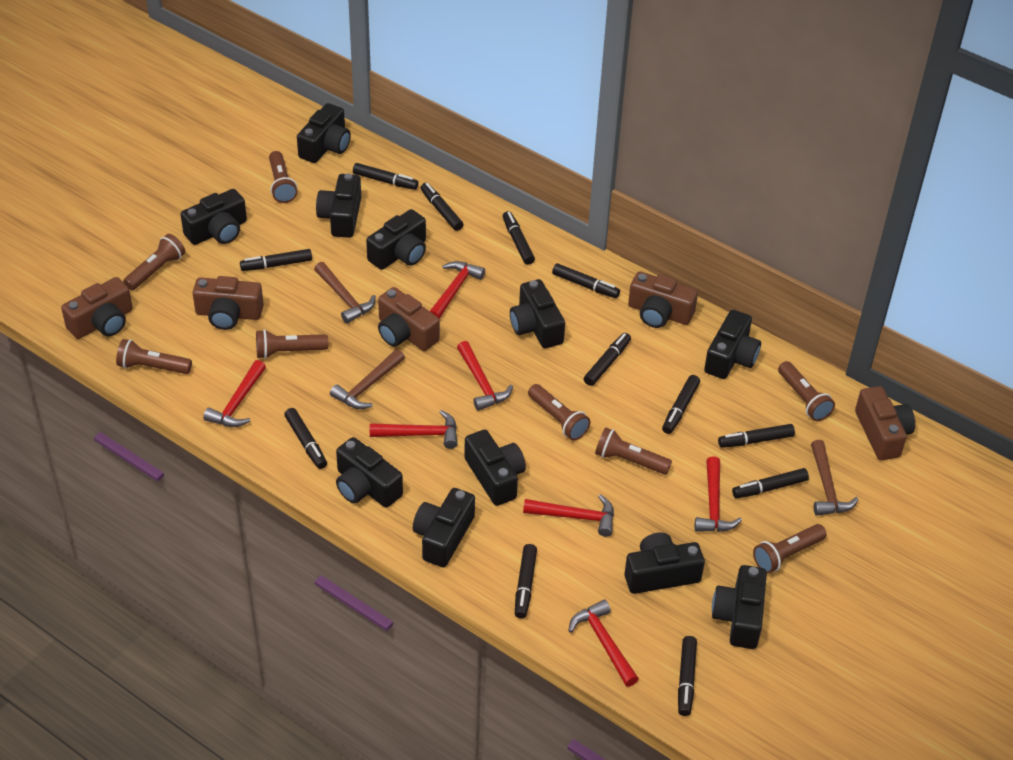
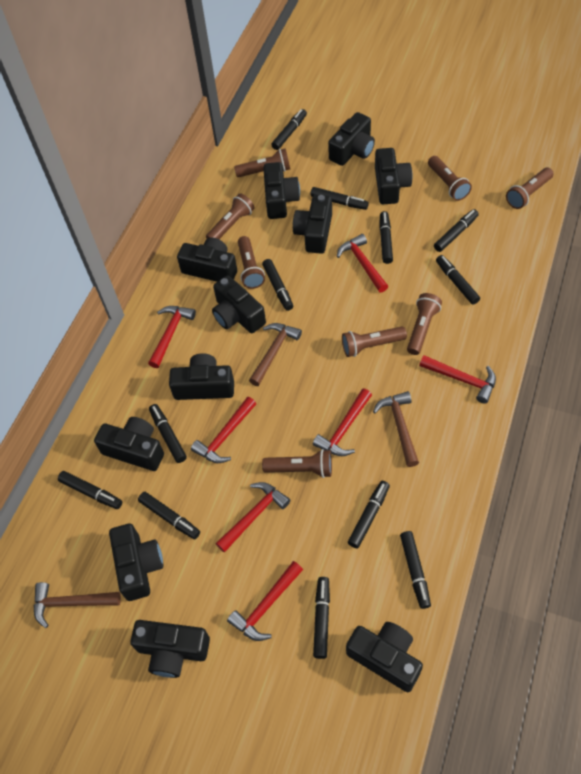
brown camera: [61,277,133,339] [192,276,264,330] [378,287,440,351] [628,271,698,328] [855,386,915,460] = 5 -> none = 0

